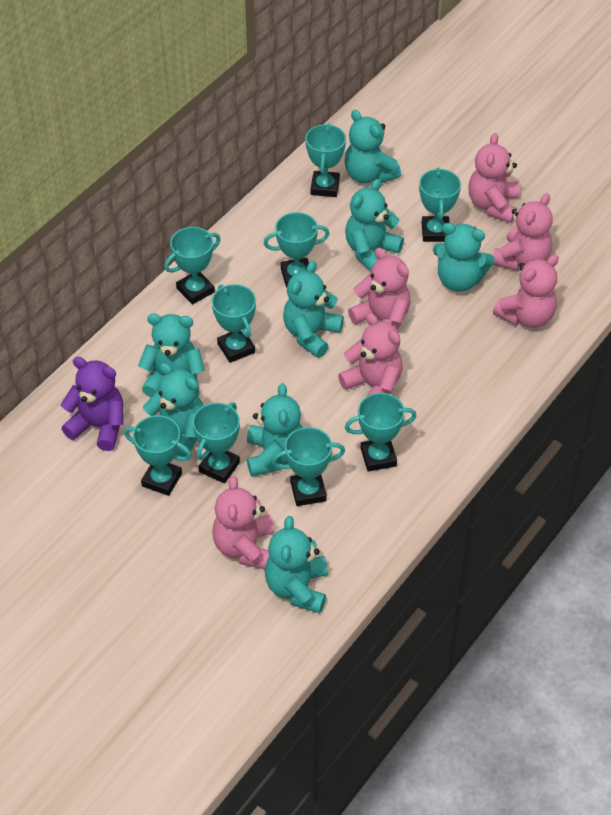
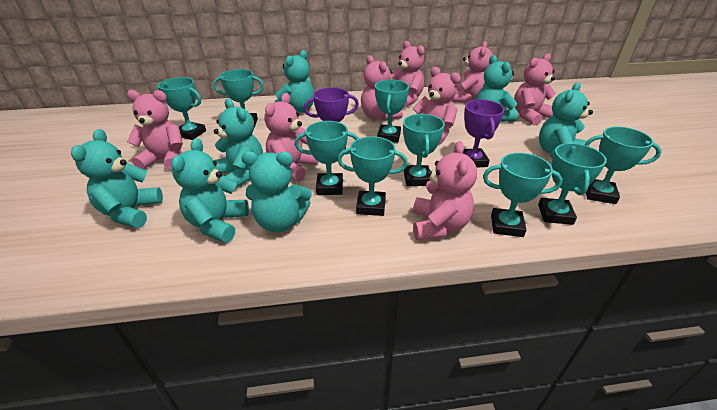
pink teddy bear: [212,476,274,569] [338,313,403,397] [348,248,411,329] [469,133,520,223] [493,193,553,271] [493,255,559,328] = 6 -> [127,90,183,171] [264,93,318,182] [361,55,403,121] [390,41,425,108] [413,67,461,145] [413,141,477,240] [452,41,492,103] [514,53,556,126] = 8
purple teddy bear: [61,357,123,451] = 1 -> none = 0
purple trophy: none = 0 -> [304,87,359,149] [463,99,505,168] = 2
turquoise teddy bear: [138,314,205,397] [143,363,203,457] [247,383,303,476] [265,516,328,613] [283,261,344,358] [345,110,401,184] [345,179,404,272] [433,223,495,292] = 8 -> [71,129,163,228] [171,138,249,243] [214,98,263,188] [241,151,312,233] [274,50,314,112] [476,55,518,122] [539,82,593,159] = 7

